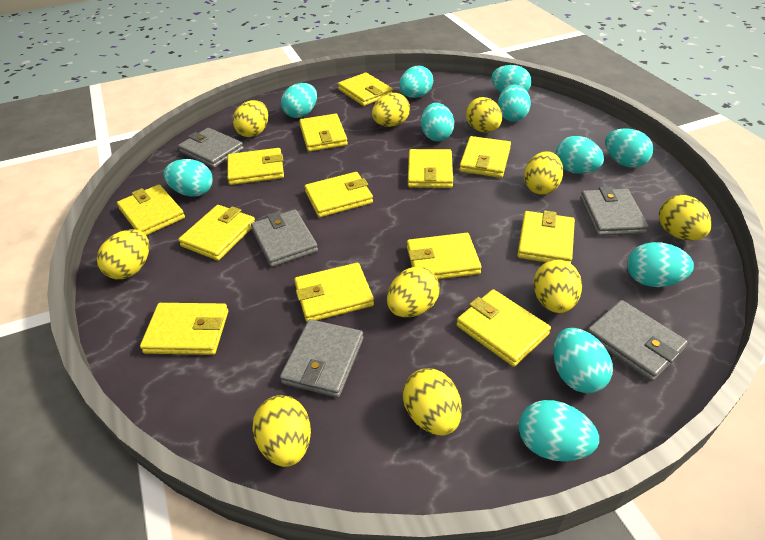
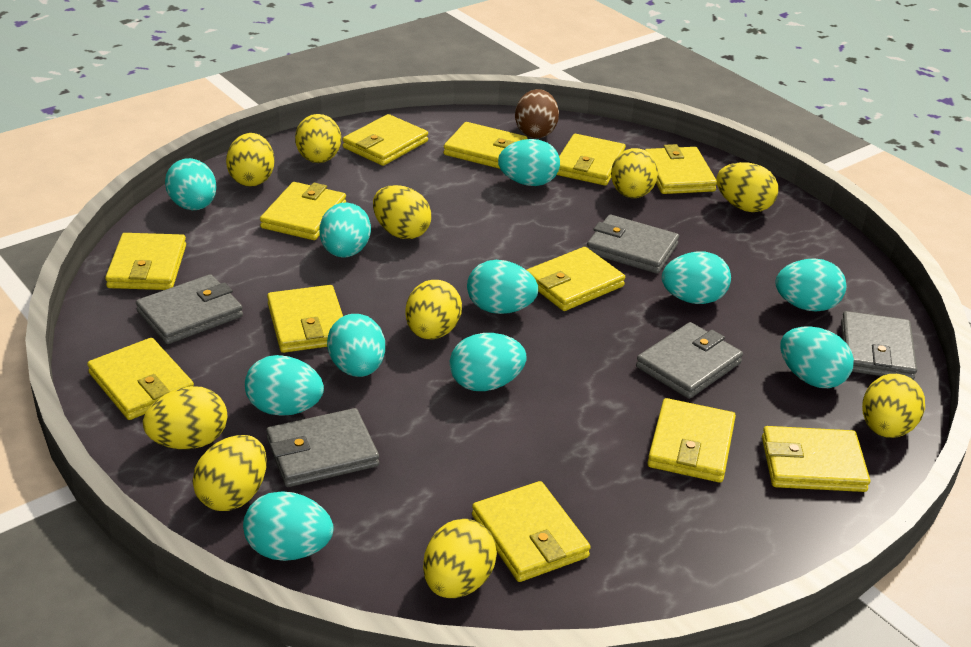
brown egg: none = 0 -> [515,89,559,138] = 1
yellow wallet: [117,185,185,235] [140,303,228,355] [178,205,255,261] [227,148,284,185] [294,263,374,322] [299,114,348,152] [305,172,373,217] [338,72,392,106] [407,233,482,279] [408,149,453,188] [456,289,551,367] [459,136,511,178] [517,210,575,264] = 13 -> [87,338,194,420] [105,233,186,290] [260,182,346,240] [267,285,343,353] [342,114,428,166] [443,122,528,169] [472,481,591,582] [527,247,625,311] [557,134,626,186] [645,144,717,194] [647,398,736,483] [762,426,870,492] = 12

